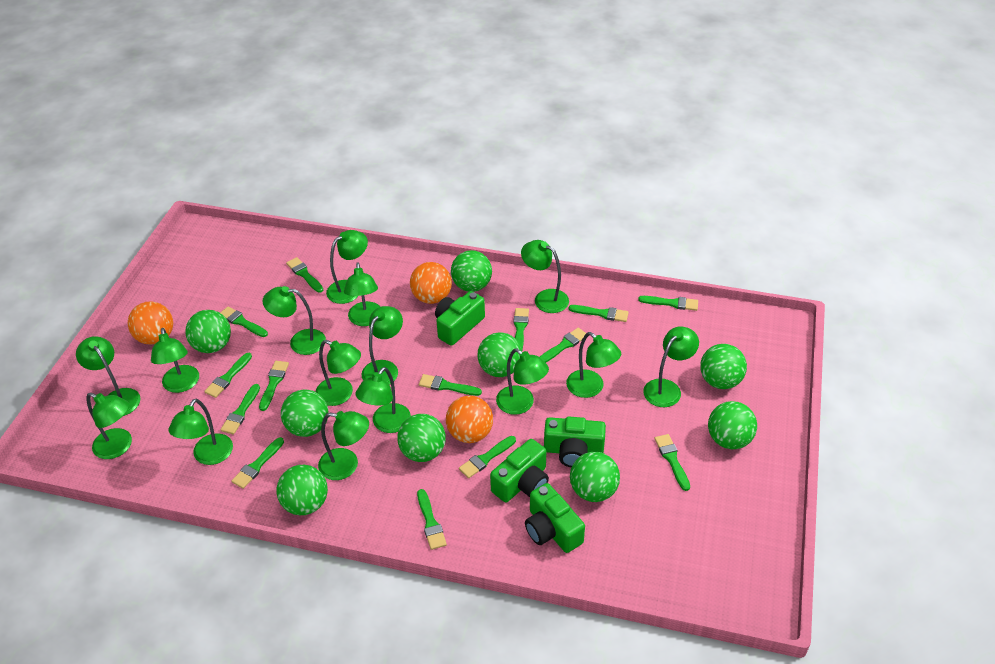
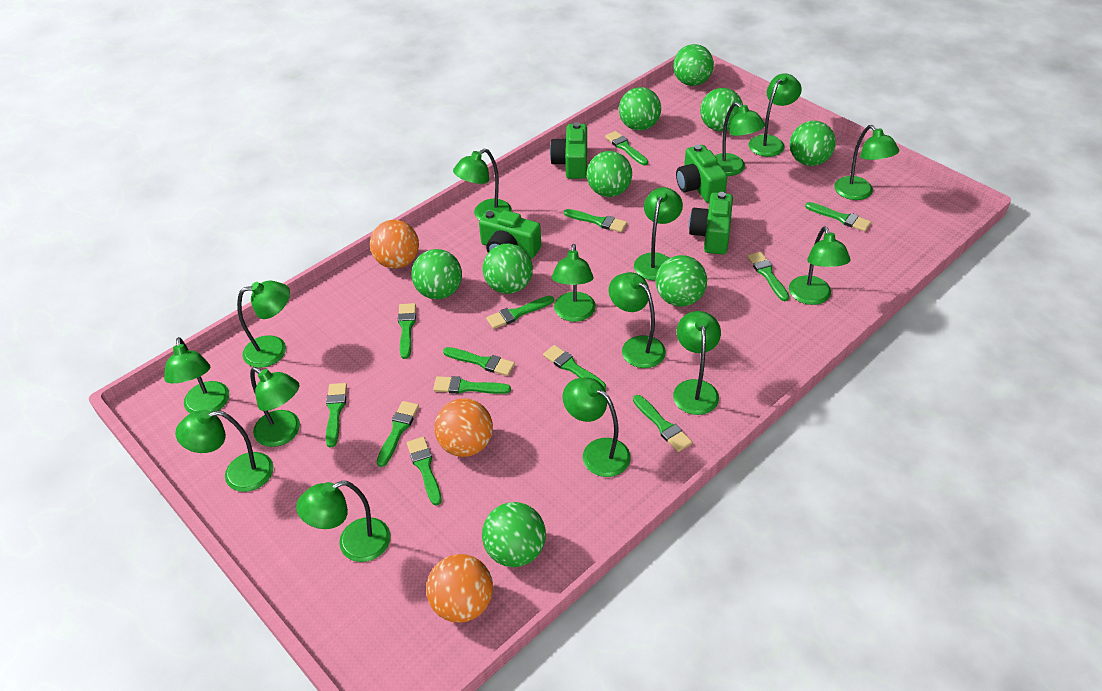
green brush: [204,353,252,398] [220,306,268,337] [220,384,260,434] [231,437,284,489] [259,361,289,411] [286,257,323,293] [417,489,447,550] [419,374,482,396] [459,436,516,478] [513,308,529,350] [540,328,586,363] [569,305,629,322] [638,296,698,311] [654,434,690,491] = 14 -> [326,383,347,447] [377,401,419,467] [398,303,416,359] [407,437,442,505] [433,376,511,394] [443,347,515,376] [486,296,554,329] [543,345,606,389] [564,209,627,232] [605,131,648,165] [633,395,692,452] [747,252,789,301] [805,202,871,231] = 13

